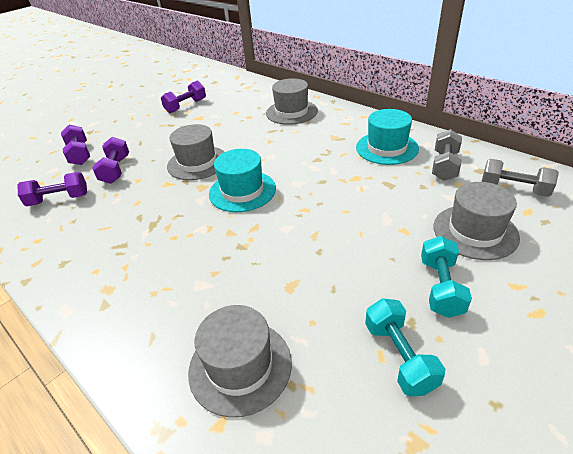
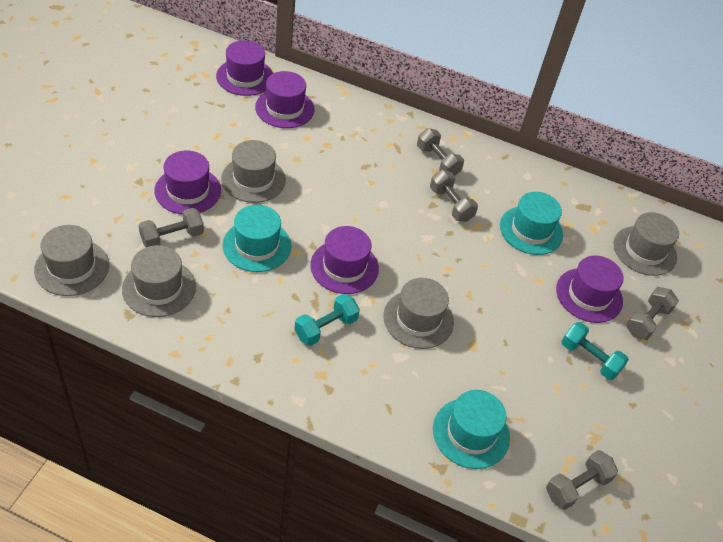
grey dumbbell: [432,129,462,181] [481,159,559,197] = 2 -> [139,208,204,247] [417,128,464,176] [430,170,478,222] [546,450,618,510] [626,287,679,340] = 5
grey hat: [167,124,224,180] [188,305,292,418] [266,78,318,125] [434,182,520,260] = 4 -> [34,225,109,296] [122,245,196,317] [221,140,286,203] [383,278,454,349] [614,212,679,276] = 5
purple dumbbell: [17,172,87,206] [61,125,90,165] [92,137,129,184] [161,81,206,113] = 4 -> none = 0
purple hat: none = 0 -> [154,151,221,214] [216,40,273,96] [255,71,315,128] [310,226,379,294] [556,255,624,323] = 5
turquoise hat: [209,149,276,212] [356,109,419,165] = 2 -> [222,205,291,272] [433,390,510,469] [500,192,563,255] = 3

